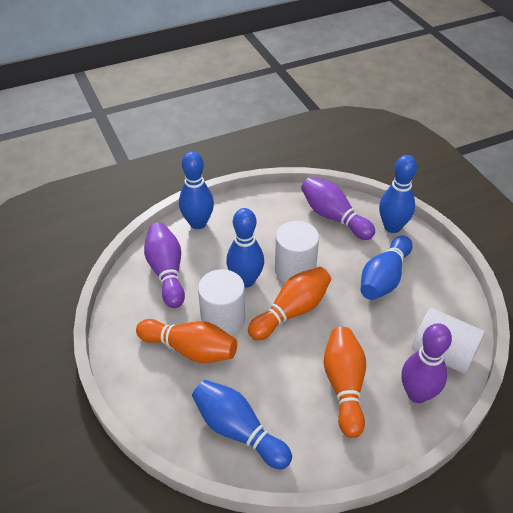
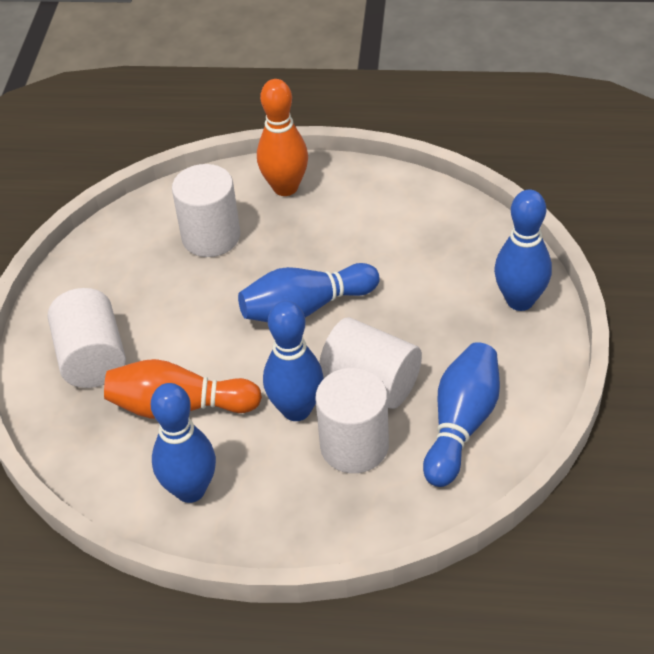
orange bowling pin: [136,319,237,363] [248,267,331,340] [323,327,366,438] = 3 -> [104,359,262,418] [257,79,308,196] = 2
purple bowling pin: [144,222,185,308] [301,177,375,240] [401,323,452,403] = 3 -> none = 0
white cylinder: [198,269,245,336] [275,221,319,283] [412,308,485,374] = 3 -> [48,288,126,388] [172,164,240,257] [315,368,389,473] [319,317,422,409] = 4

